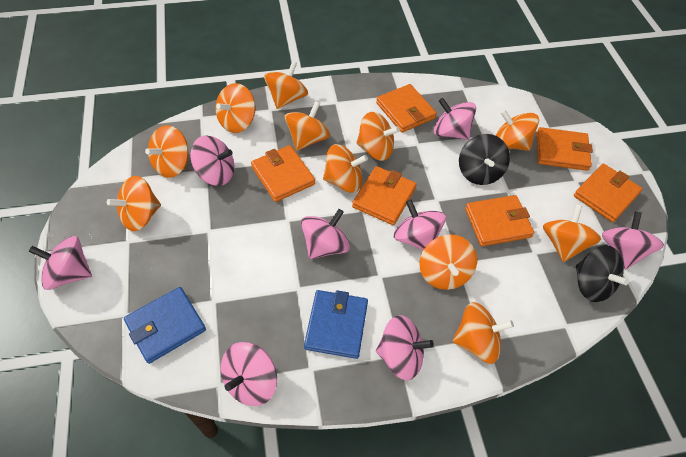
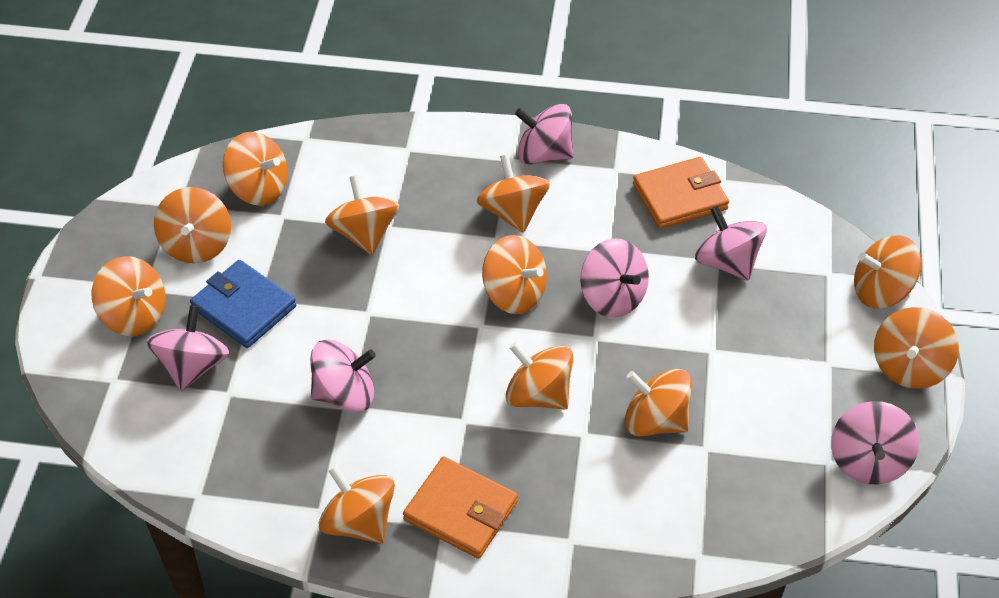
black spinning top: [459,134,510,185] [576,245,629,302] = 2 -> none = 0
blue wallet: [124,287,206,364] [304,290,368,359] = 2 -> [190,260,296,348] = 1
orange wallet: [251,145,315,202] [352,166,417,225] [376,84,437,132] [465,195,534,246] [536,127,593,171] [574,164,643,222] = 6 -> [403,457,518,559] [633,157,729,229] = 2
pink spinning top: [29,236,92,290] [190,136,234,186] [221,342,277,406] [301,209,350,259] [376,315,434,380] [394,199,446,250] [434,98,476,140] [602,211,664,270] = 8 -> [146,305,229,391] [310,340,376,412] [515,104,574,165] [580,238,649,318] [695,205,767,281] [831,401,919,485] = 6

